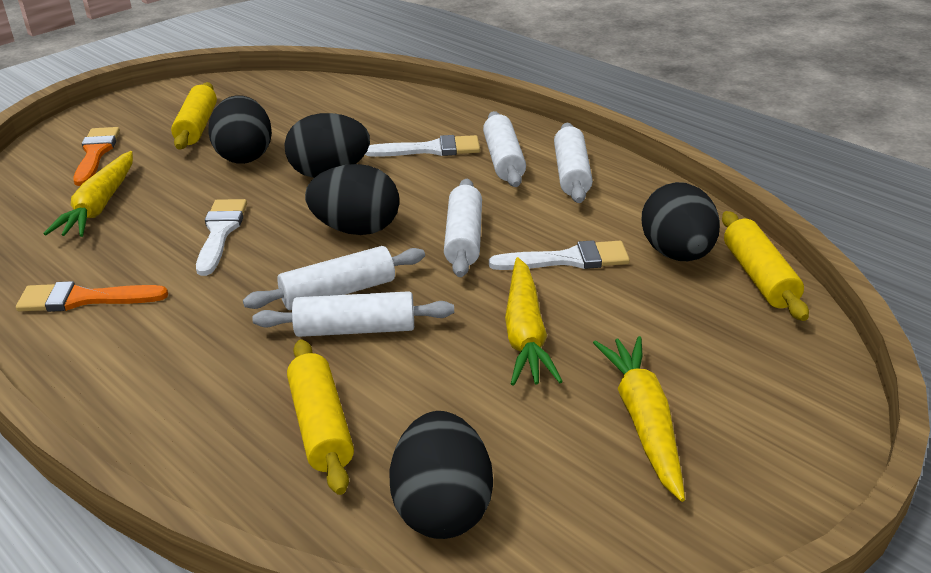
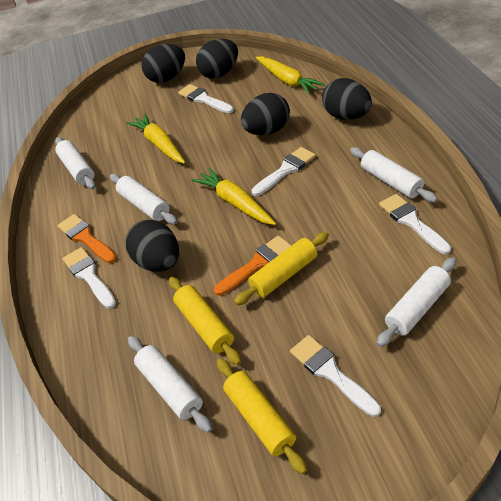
white brush: [196,199,247,276] [365,135,480,157] [489,240,630,270] = 3 -> [63,247,116,309] [178,84,234,114] [252,147,316,196] [290,335,381,417] [379,194,451,254] = 5

